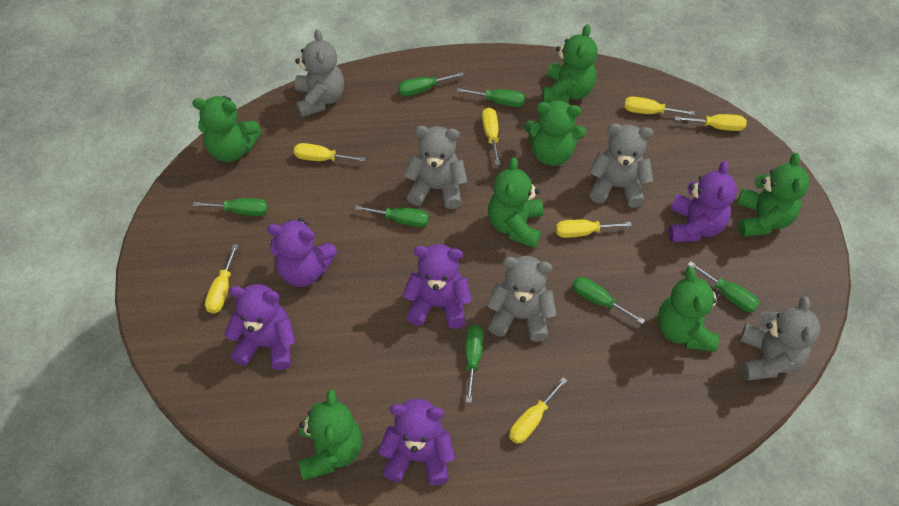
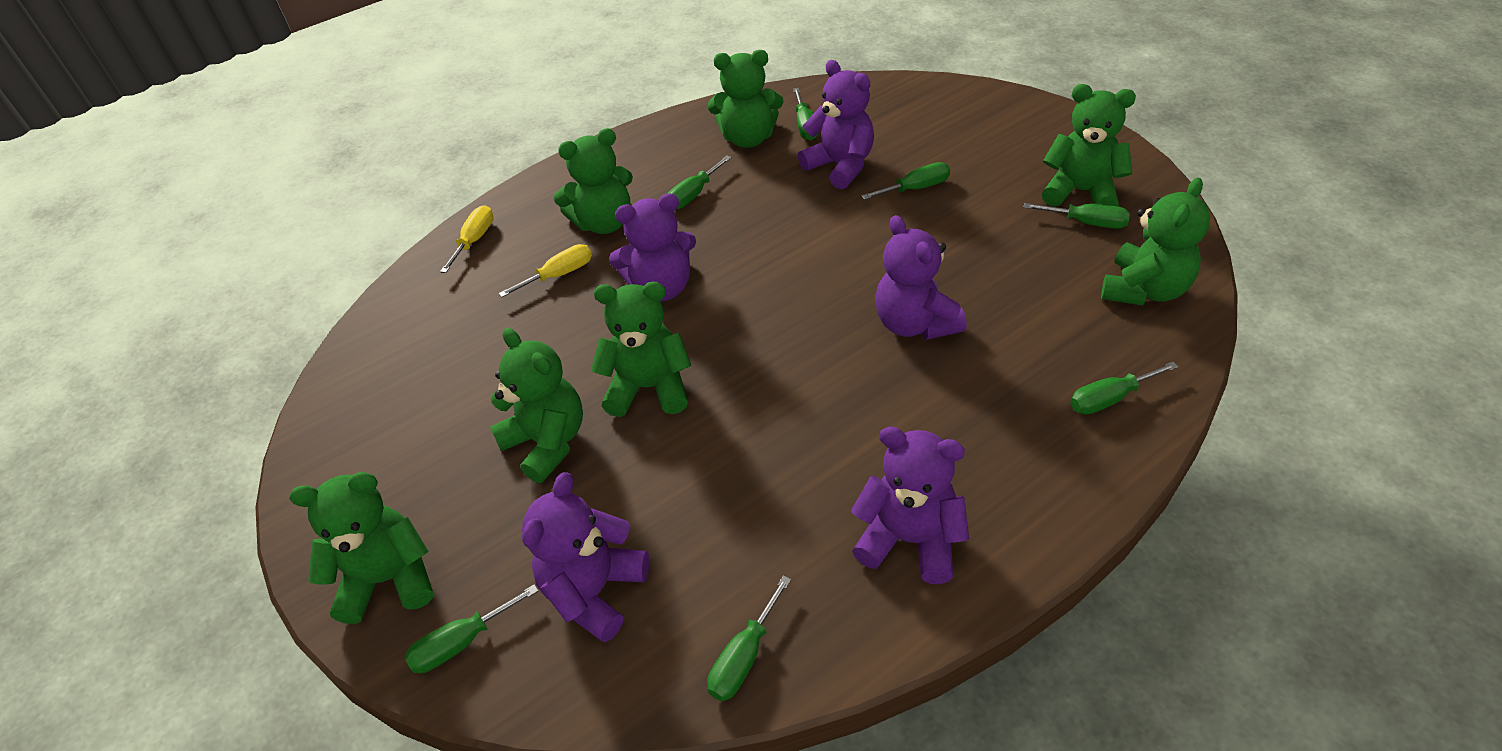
grey teddy bear: [295,29,344,117] [404,126,467,209] [487,256,556,342] [589,123,653,208] [740,296,821,381] = 5 -> none = 0
yellow screwdriver: [205,244,238,313] [294,143,365,162] [482,107,500,165] [509,377,567,444] [556,219,632,238] [624,96,695,115] [675,114,747,131] = 7 -> [440,206,494,273] [498,244,592,297] = 2

